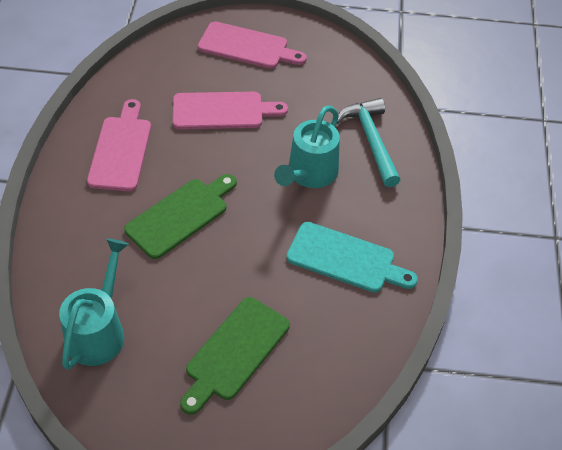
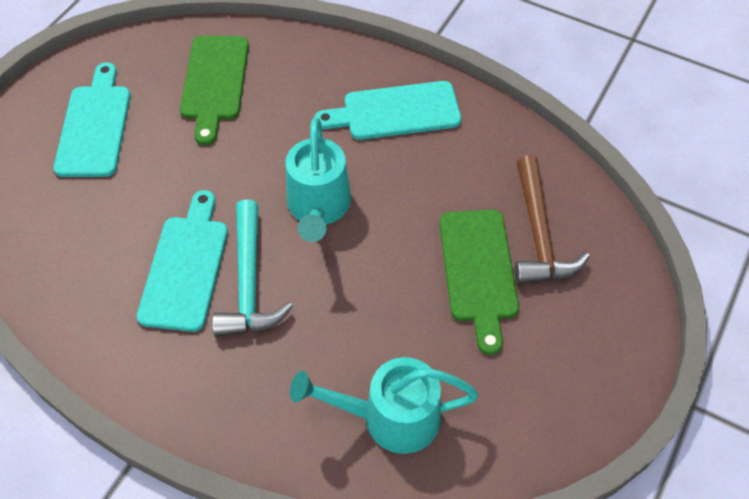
brown hammer: none = 0 -> [515,155,590,284] = 1
pink cutting board: [87,99,151,191] [173,92,288,129] [198,21,307,69] = 3 -> none = 0
turquoise cutting board: [286,222,418,293] = 1 -> [53,62,130,177] [137,190,228,332] [314,81,461,140] = 3

